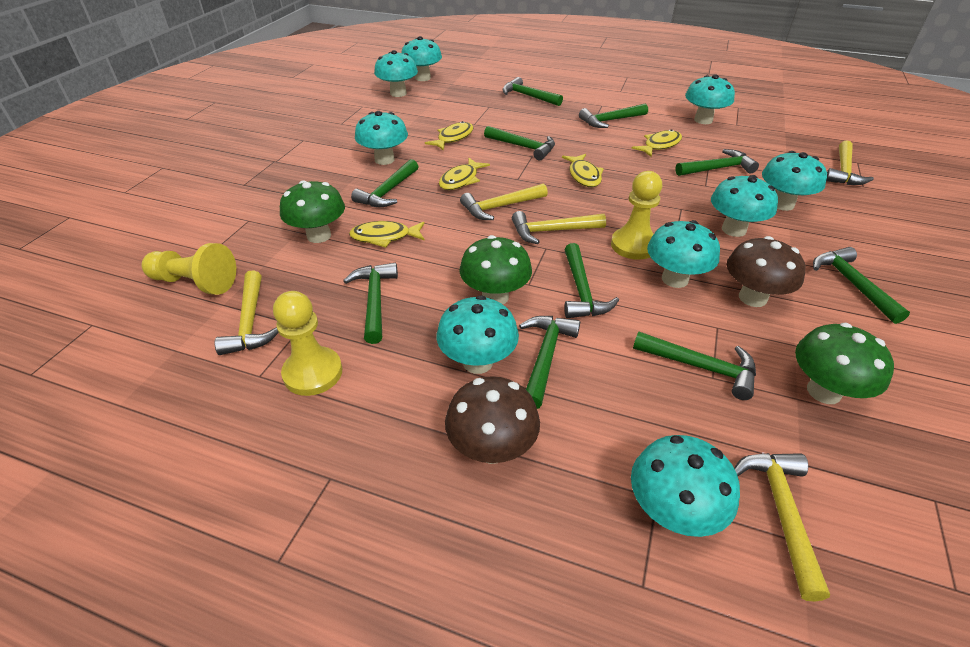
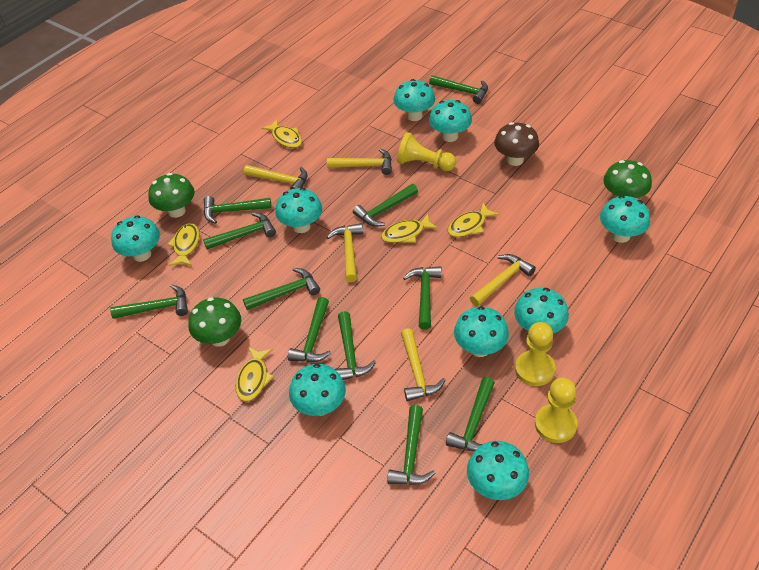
brown mushroom: [445,376,540,464] [727,236,805,307] = 2 -> [494,122,539,166] = 1
green hammer: [343,263,398,344] [351,159,419,207] [484,126,555,161] [502,77,563,106] [519,316,580,409] [564,243,619,318] [579,104,648,128] [633,332,756,400] [675,149,759,176] [813,247,910,324] = 10 -> [110,285,188,319] [203,212,276,250] [204,196,272,224] [243,268,320,310] [288,297,331,362] [335,311,376,380] [353,184,418,227] [387,405,435,485] [403,266,442,330] [429,75,488,104] [446,377,495,452] = 11

